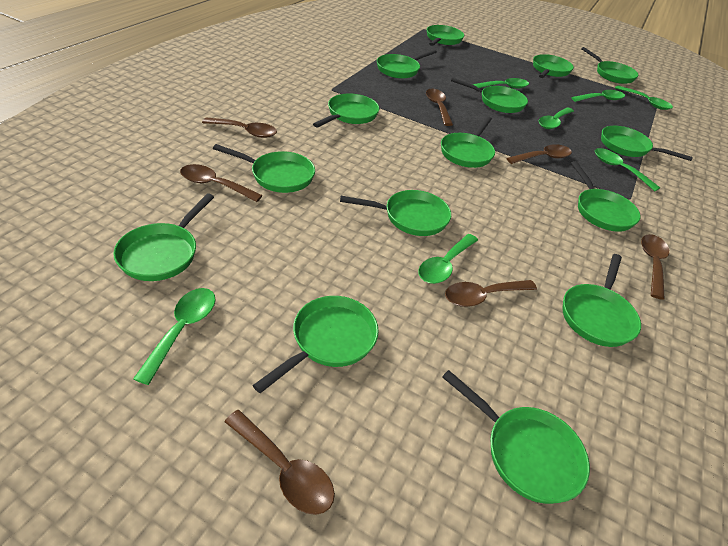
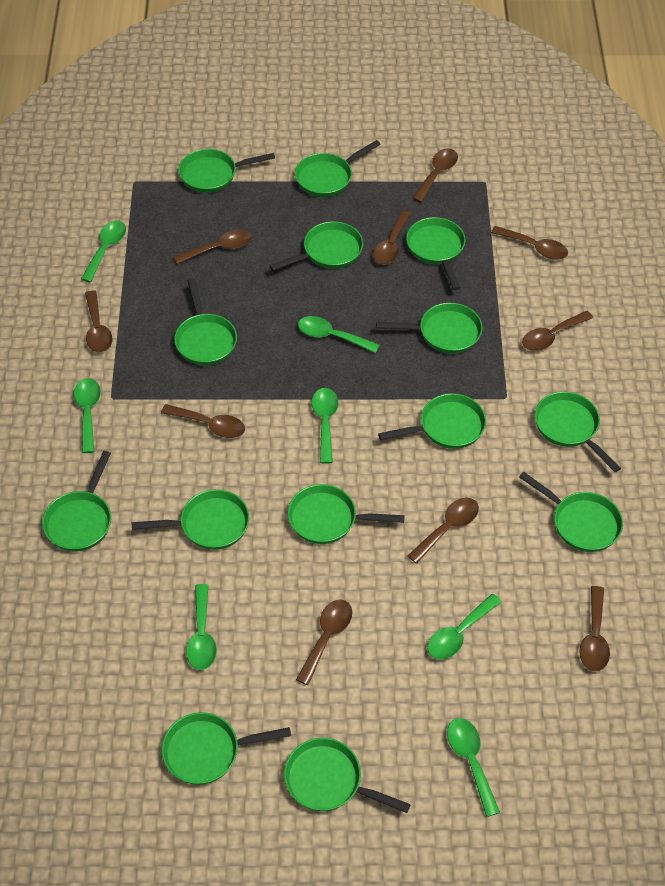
brown spoon: [180,164,263,202] [202,117,277,138] [224,410,335,515] [426,89,453,126] [445,280,537,307] [507,144,572,164] [641,234,669,300] = 7 -> [85,290,112,352] [161,404,245,438] [174,229,252,264] [296,599,352,685] [373,210,411,265] [408,498,479,564] [412,148,458,203] [491,226,568,260] [522,311,593,351] [579,586,610,671] = 10
green pan: [113,193,214,281] [213,144,315,193] [253,296,379,393] [313,93,379,127] [340,190,451,236] [377,49,437,79] [427,25,464,46] [441,116,495,168] [442,370,590,504] [451,78,528,113] [533,54,574,78] [563,254,641,347] [571,161,640,232] [581,47,638,84] [601,126,693,161] = 15 -> [42,451,111,552] [131,489,249,550] [162,712,291,785] [174,279,237,365] [179,149,275,193] [270,221,363,271] [284,738,411,813] [288,484,405,544] [295,140,381,197] [376,303,482,354] [378,393,486,449] [406,217,465,290] [519,472,623,552] [535,392,621,472] = 14

